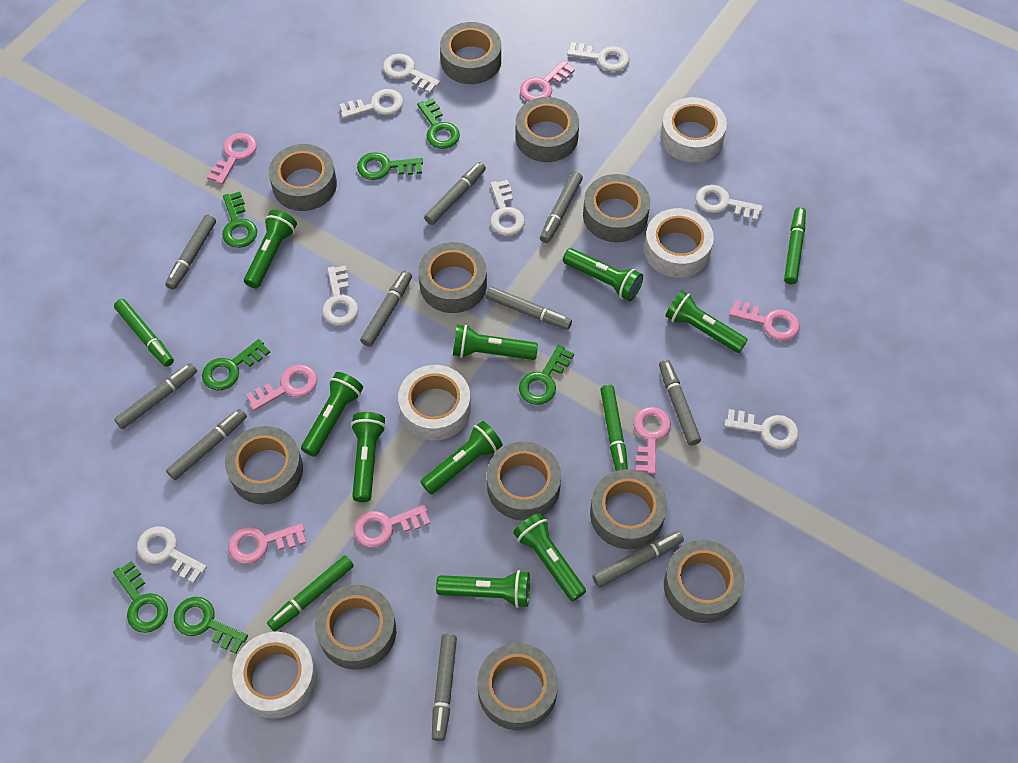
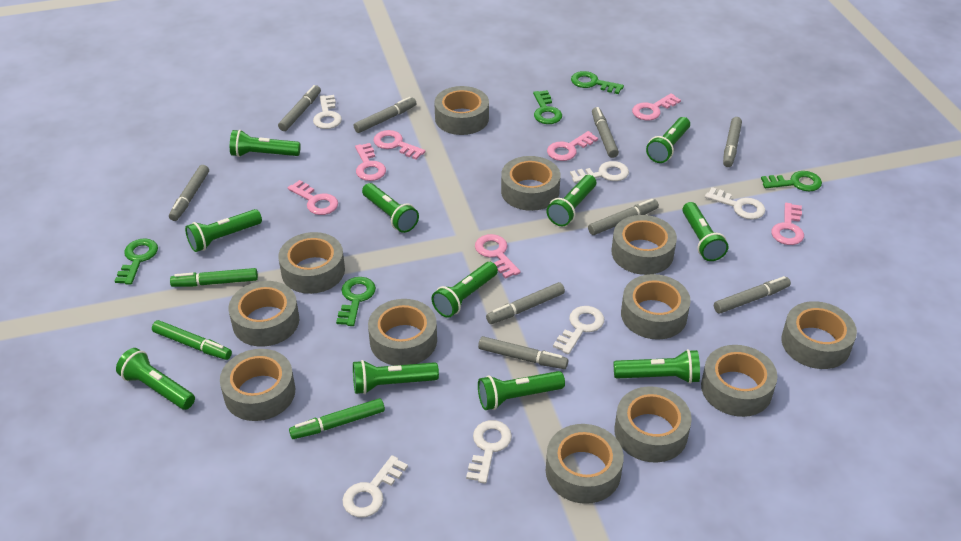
green flashlight: [244,210,297,288] [301,372,363,457] [351,412,386,502] [420,421,503,494] [436,570,530,608] [453,324,538,360] [513,513,586,601] [563,248,643,301] [665,290,748,353] = 9 -> [116,348,195,410] [185,209,262,252] [230,130,301,157] [353,360,439,394] [362,183,419,233] [431,262,498,318] [478,371,565,410] [547,175,596,226] [614,349,700,384] [646,117,690,163] [682,202,728,261] = 11
green key: [113,561,168,633] [174,597,248,654] [202,339,270,391] [222,192,257,248] [357,152,423,180] [417,98,460,149] [519,345,574,405] = 7 -> [115,238,158,285] [336,277,376,326] [533,90,562,124] [571,71,624,94] [761,171,822,191] = 5
green marker: [114,299,174,367] [267,555,354,632] [600,385,628,471] [784,207,806,284] = 4 -> [152,320,232,360] [170,268,258,287] [289,398,385,439] = 3
grey marker: [114,363,197,429] [165,214,216,290] [166,409,247,480] [360,270,412,347] [424,162,486,225] [432,634,457,741] [486,286,572,330] [540,172,583,243] [592,531,684,588] [659,360,701,446] = 10 -> [169,165,209,221] [278,85,321,131] [354,97,416,133] [478,336,568,369] [486,282,565,324] [588,199,659,235] [592,107,619,158] [714,276,791,314] [723,117,742,167] = 9
grey tape: [225,426,303,504] [269,144,337,211] [315,585,396,670] [418,242,487,313] [440,22,501,84] [477,643,558,730] [487,442,561,521] [516,97,579,162] [583,174,650,242] [590,469,667,549] [664,540,745,623] = 11 -> [220,349,295,421] [229,281,299,347] [278,232,345,294] [368,299,437,366] [434,86,489,135] [501,156,560,211] [546,424,624,504] [611,215,677,275] [614,386,692,463] [621,274,691,340] [701,345,777,417] [781,301,857,369] = 12
white key: [137,526,207,583] [322,265,358,326] [339,89,403,119] [383,54,440,93] [490,180,525,236] [567,42,629,72] [696,185,763,221] [724,409,799,449] = 8 -> [313,95,342,129] [342,455,408,517] [466,420,512,484] [553,306,604,354] [570,161,629,183] [705,187,765,220] = 6
white tape: [232,632,317,719] [398,365,471,441] [644,208,714,278] [660,97,727,163] = 4 -> none = 0

